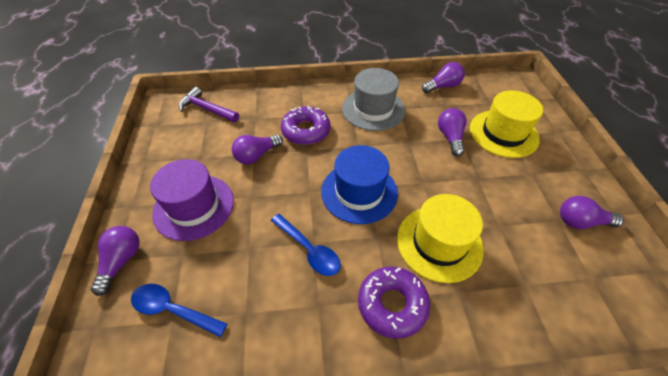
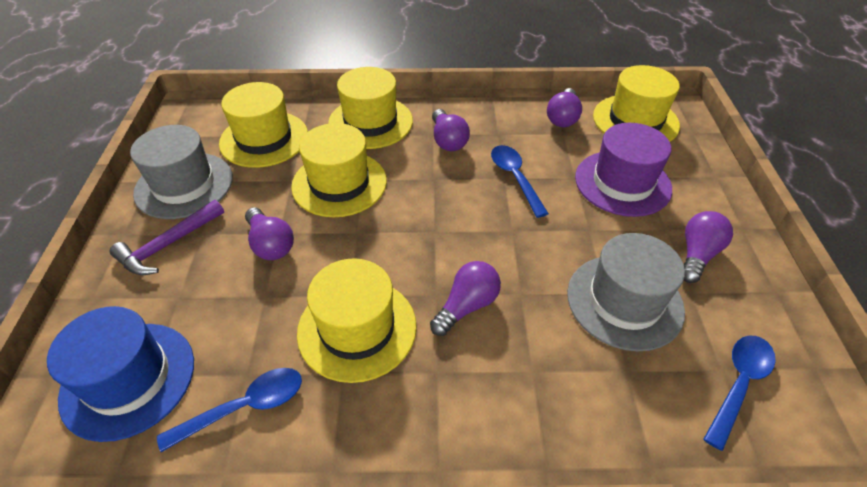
blue spoon: [131,284,227,337] [271,214,341,276] = 2 -> [157,368,302,452] [491,145,549,218] [704,336,776,451] = 3
grey hat: [342,68,405,131] = 1 -> [130,125,233,219] [567,233,685,351] = 2
purple donut: [281,106,331,145] [358,267,430,339] = 2 -> none = 0
yellow hat: [397,194,484,283] [470,90,543,158] = 2 -> [219,82,308,168] [291,123,387,217] [297,258,417,383] [328,67,413,149] [593,65,680,142] = 5

